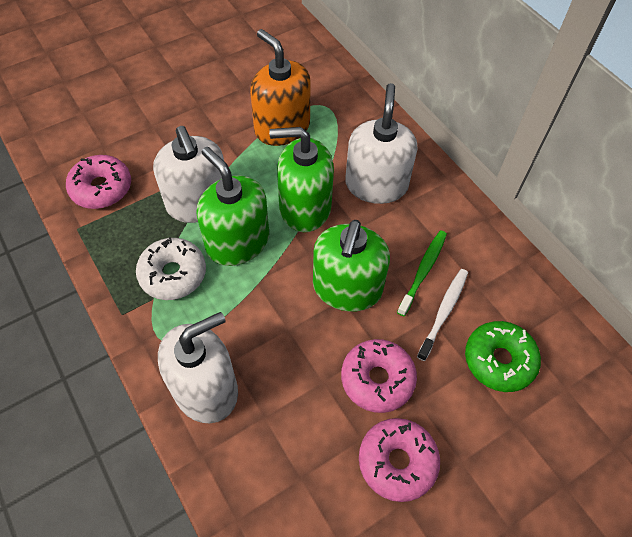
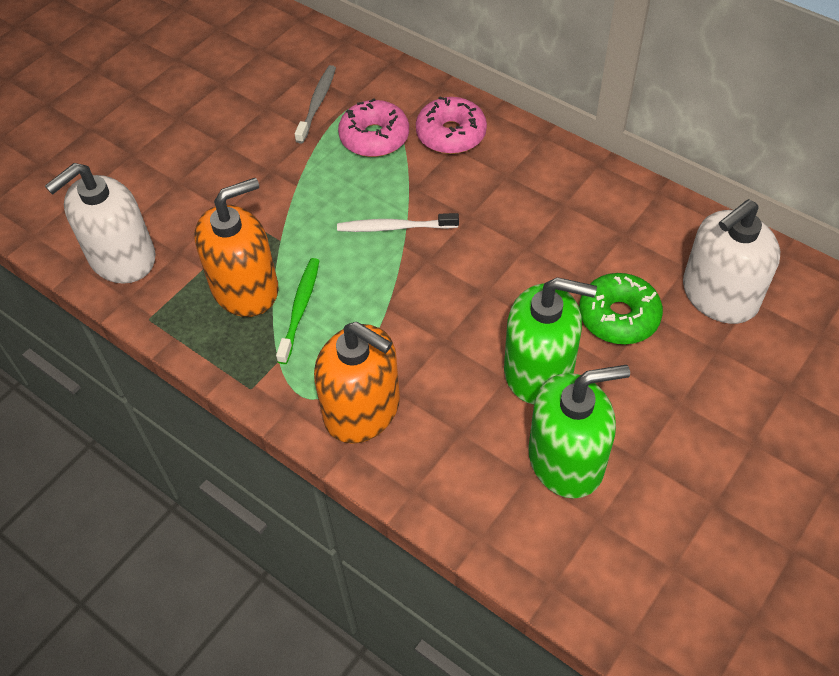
green soap dispenser: [196,147,269,266] [269,127,334,232] [313,220,390,312] = 3 -> [504,277,597,404] [528,365,630,499] = 2
grey toothbrush: none = 0 -> [295,65,336,144] = 1
orange soap dispenser: [250,29,311,146] = 1 -> [194,178,279,317] [314,322,400,444] = 2
pink donut: [66,155,131,209] [341,339,417,413] [359,418,440,502] = 3 -> [338,98,409,157] [416,96,487,154] = 2
white donut: [136,237,206,300] = 1 -> none = 0
white soap dispenser: [153,126,224,223] [158,312,238,423] [345,83,417,204] = 3 -> [45,163,156,284] [683,199,780,324] = 2

